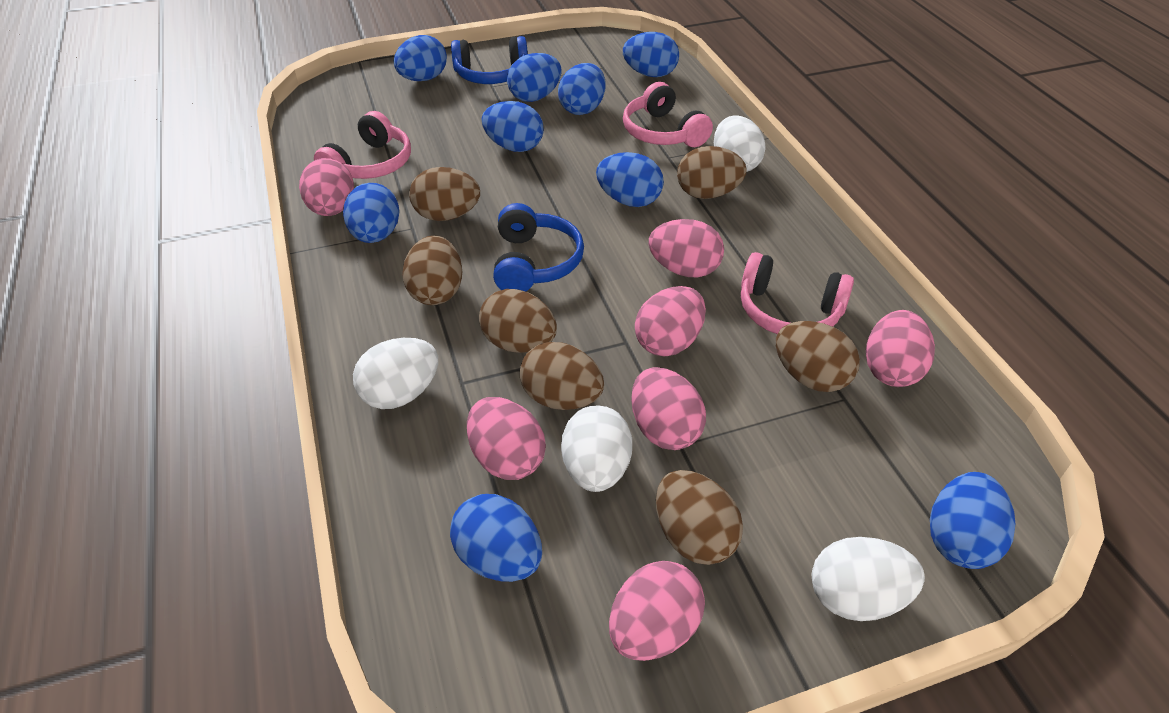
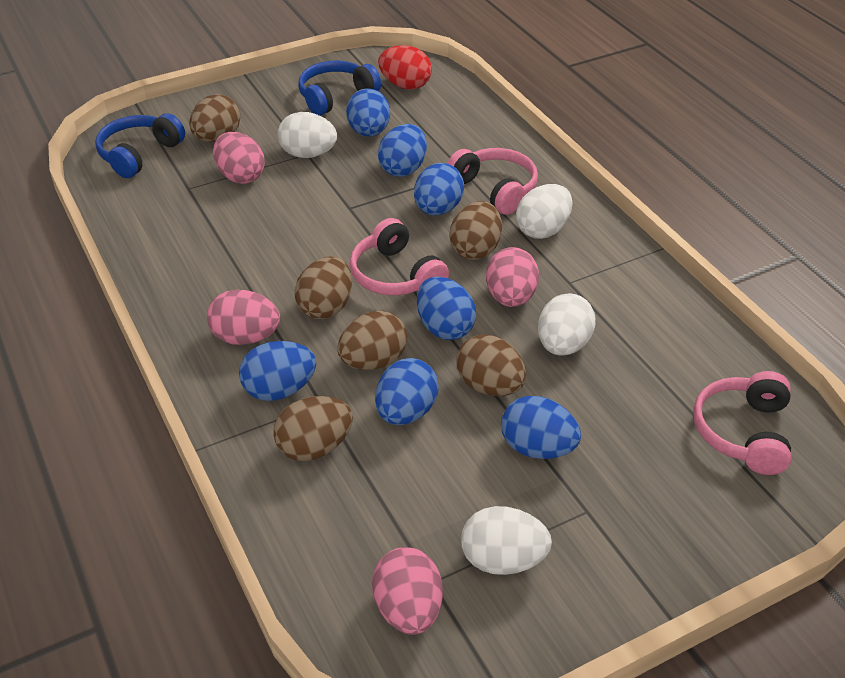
blue egg: [343,183,400,243] [394,35,447,81] [450,494,542,582] [482,101,544,152] [507,53,562,102] [558,63,606,115] [596,152,664,207] [623,32,679,77] [930,472,1015,569] = 9 -> [239,341,316,401] [346,88,390,137] [375,358,439,425] [378,124,427,177] [414,163,464,216] [417,277,476,340] [501,396,581,459] = 7
brown egg: [402,235,462,305] [409,167,480,221] [479,289,557,353] [520,342,604,410] [656,470,743,565] [677,146,747,199] [776,321,860,392] = 7 -> [189,94,241,142] [273,396,353,461] [295,257,352,319] [338,311,407,370] [450,201,502,260] [456,334,526,396] = 6
pink egg: [299,158,354,216] [467,397,546,480] [609,561,705,661] [631,367,706,450] [635,286,706,356] [648,219,724,277] [866,310,935,387] = 7 -> [207,290,280,345] [213,132,265,184] [372,547,443,635] [486,247,539,307] = 4
red egg: none = 0 -> [378,45,432,90] = 1

